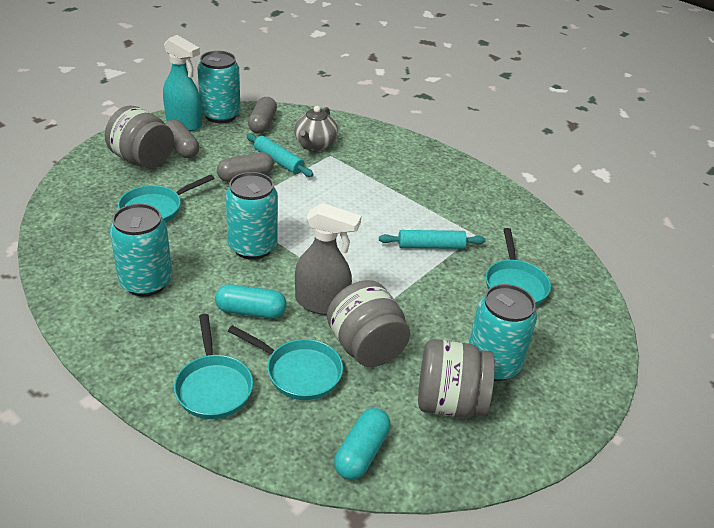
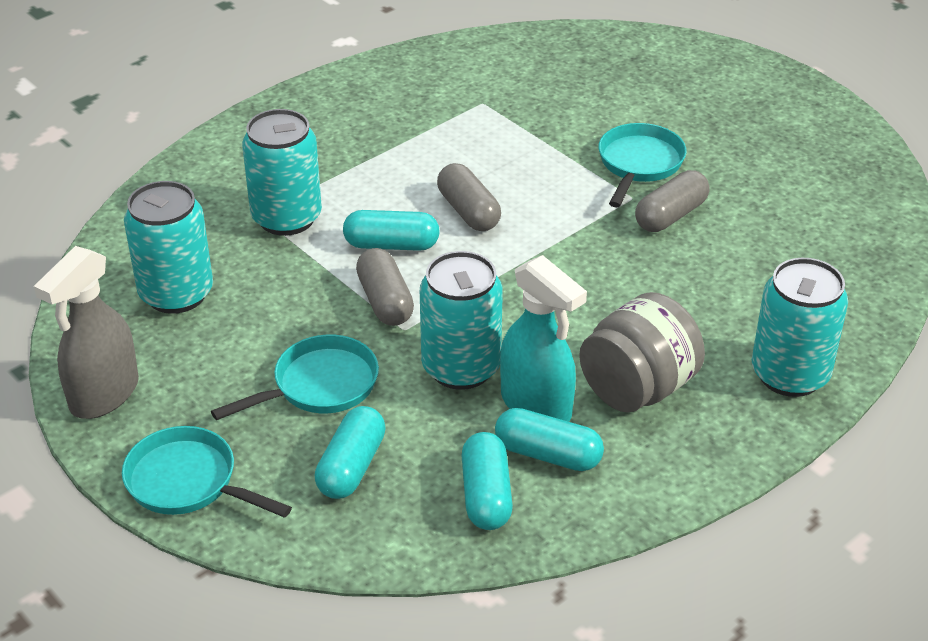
grey jar: [105,105,174,168] [327,280,410,367] [418,339,495,418] = 3 -> [579,292,705,413] = 1
grey teapot: [294,106,338,151] = 1 -> none = 0
turquoise capsule: [215,284,287,318] [334,408,391,480] = 2 -> [315,406,386,499] [343,210,440,251] [461,432,513,530] [495,408,604,471] = 4
turquoise pan: [118,175,215,223] [174,314,253,419] [228,325,343,400] [486,228,551,305] = 4 -> [122,426,292,518] [211,335,379,420] [598,123,687,208] = 3
turquoise rolling pin: [246,133,313,177] [379,230,485,249] = 2 -> none = 0

